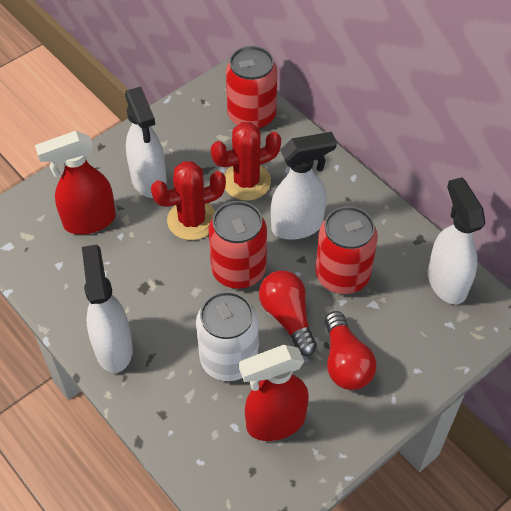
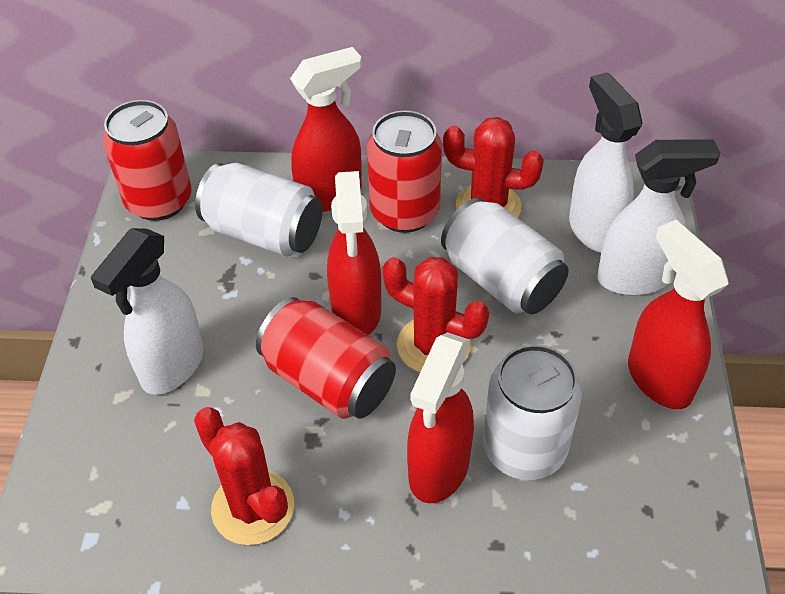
red cactus: [151,161,226,240] [211,122,281,200] = 2 -> [194,407,294,545] [382,257,489,373] [443,117,544,218] = 3
red light bulb: [259,270,317,356] [325,311,377,390] = 2 -> none = 0
red spray bottle: [35,131,116,234] [239,345,309,441] = 2 -> [290,47,362,212] [327,171,381,335] [407,332,474,503] [628,220,728,409] = 4
white can: [196,291,259,381] = 1 -> [195,163,323,257] [441,198,569,314] [483,344,582,480] = 3
white spray bottle: [82,244,133,373] [125,87,167,198] [271,132,337,240] [428,177,485,304] = 4 -> [91,228,204,395] [569,72,643,253] [597,140,720,296] = 3

